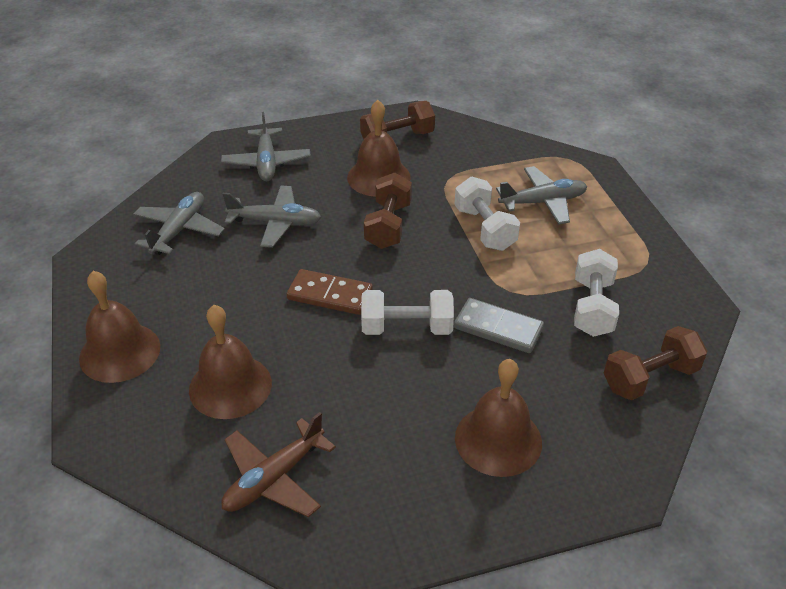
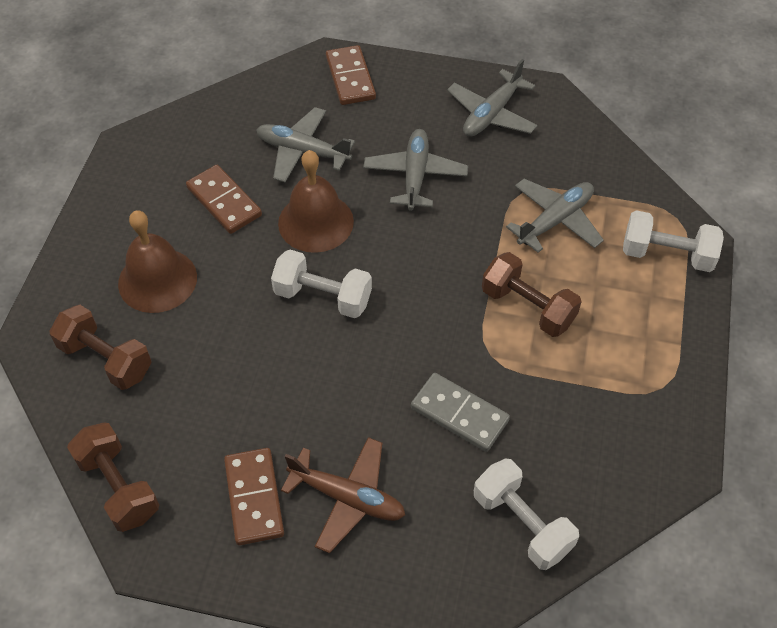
brown bell: [79,271,160,383] [189,305,272,419] [347,100,411,197] [455,359,542,477] = 4 -> [118,210,197,313] [278,150,354,253] = 2
brown domino: [287,269,373,315] = 1 -> [186,165,262,234] [224,448,284,545] [326,45,376,105] = 3

